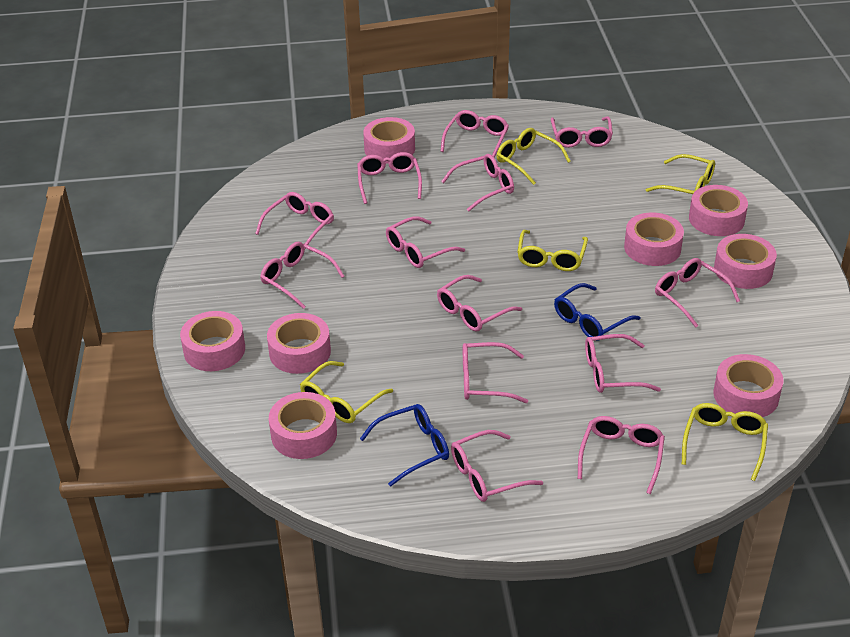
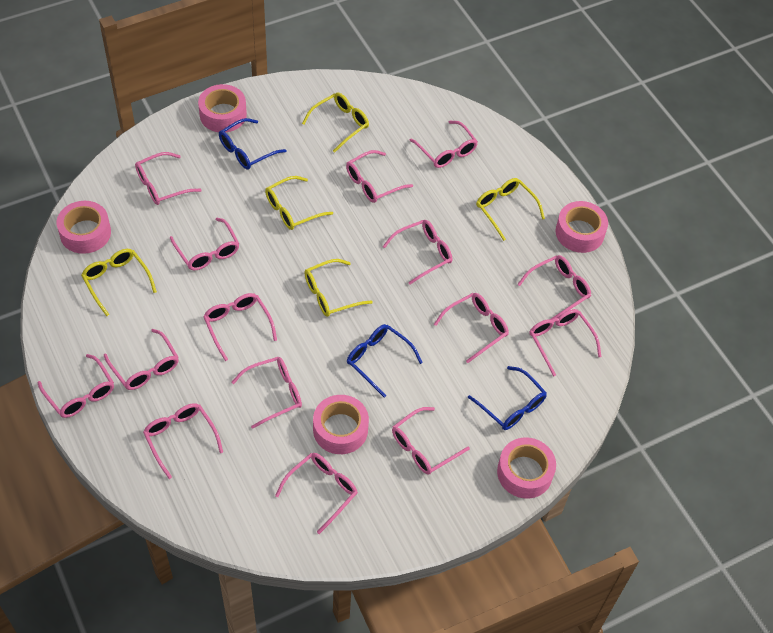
blue glasses: [360,404,449,487] [554,283,641,341] = 2 -> [219,118,287,169] [347,324,423,398] [468,366,547,430] = 3
pink glasses: [255,192,334,249] [260,242,345,309] [357,152,422,204] [386,216,465,268] [437,275,522,332] [440,110,509,157] [441,154,514,212] [451,430,543,502] [463,342,528,403] [551,116,613,148] [578,416,665,494] [585,334,661,393] [655,258,740,328] = 13 -> [38,354,114,418] [104,329,179,390] [135,152,202,205] [143,403,223,479] [170,218,239,270] [203,293,277,361] [231,357,302,429] [275,453,358,534] [346,150,413,203] [383,220,452,285] [392,407,470,475] [409,121,478,168] [434,293,509,363] [517,255,591,320] [529,309,602,376] = 15
pink tape: [180,311,245,371] [267,313,331,374] [269,392,337,459] [363,117,415,164] [624,213,684,266] [689,185,748,236] [714,234,777,289] [714,354,783,417] = 8 -> [57,201,111,254] [198,84,247,132] [313,395,369,454] [497,438,556,498] [556,201,608,253] = 5

